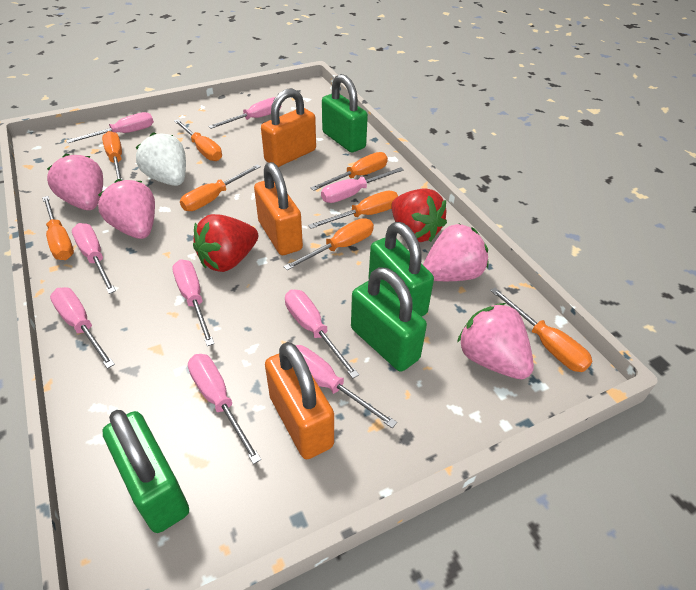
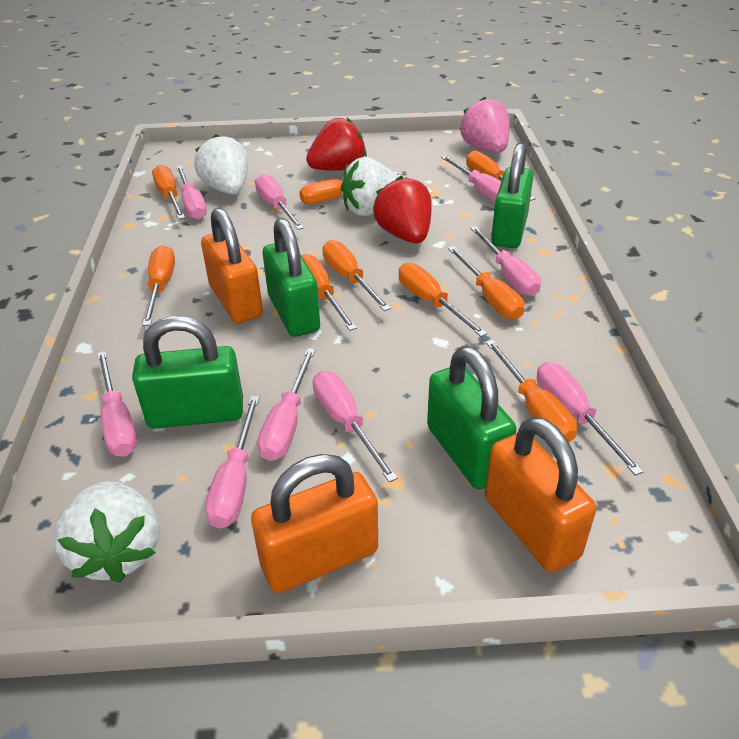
orange screwdriver: [42,196,74,260] [102,131,123,181] [174,119,222,161] [180,164,261,211] [283,218,374,270] [308,191,398,229] [310,152,388,191] [490,288,593,372] = 8 -> [142,245,175,326] [152,165,185,219] [299,171,399,204] [301,254,357,331] [322,240,391,311] [399,263,487,337] [448,246,525,320] [466,150,536,201] [486,340,577,442] = 9
pink strawberry: [47,153,103,210] [98,179,155,239] [423,223,488,281] [457,303,534,379] = 4 -> [460,97,509,153] = 1
white strawberry: [135,132,186,186] = 1 -> [53,481,160,583] [194,134,248,194] [341,157,399,216] = 3

